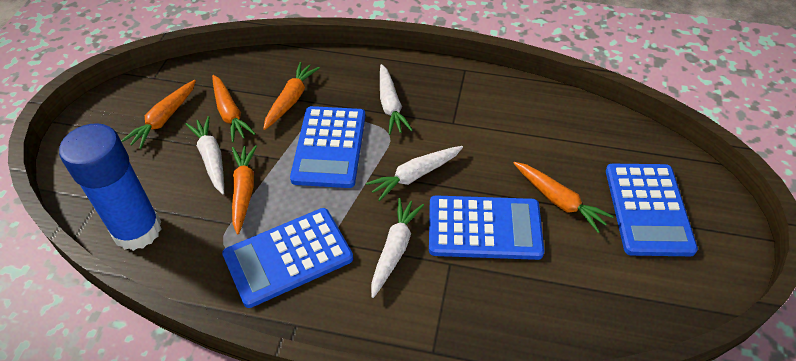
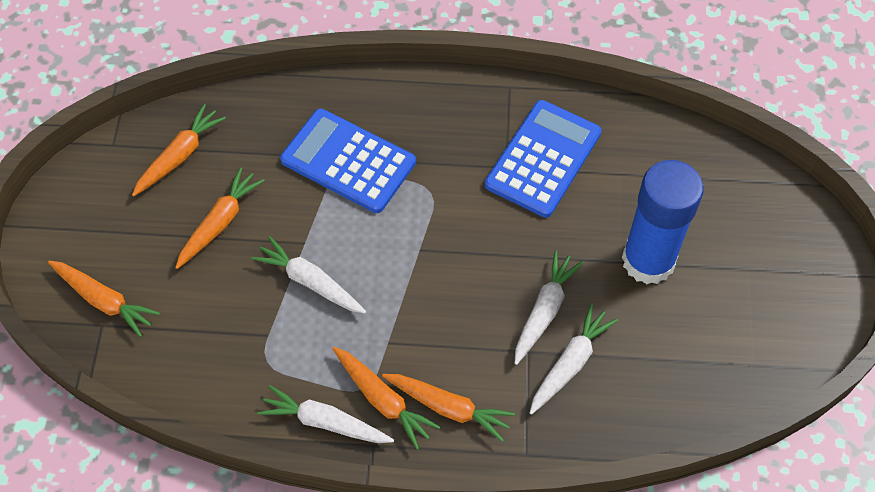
blue calculator: [222,208,353,308] [290,106,365,188] [429,196,544,260] [606,164,698,256] = 4 -> [280,109,416,213] [485,100,602,218] = 2

